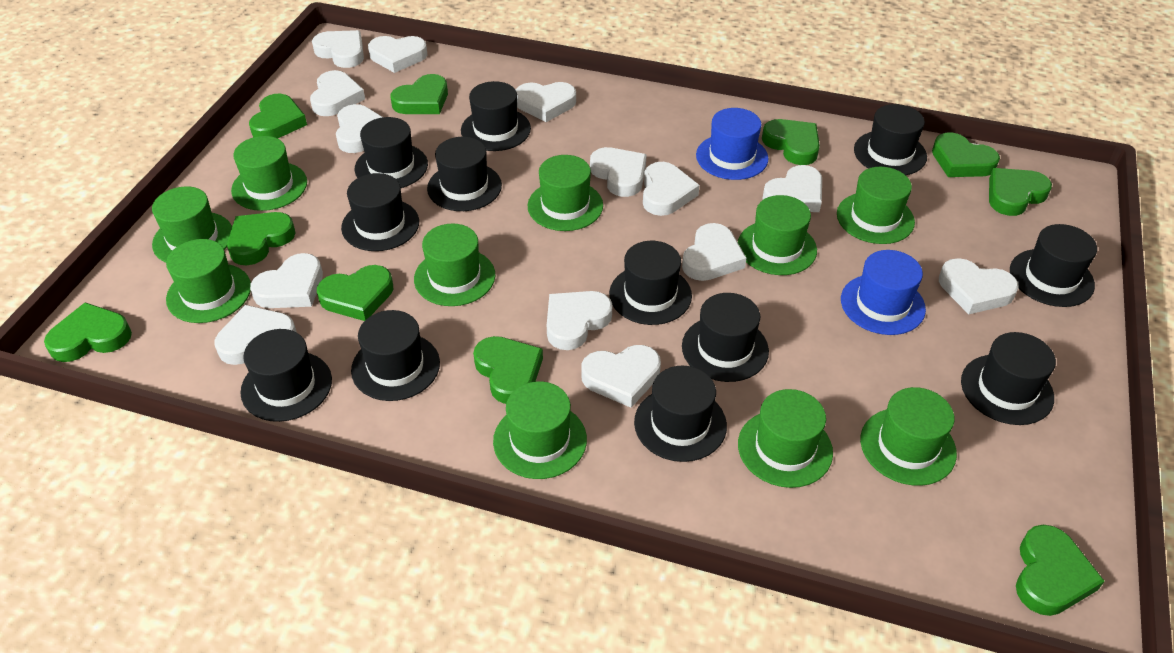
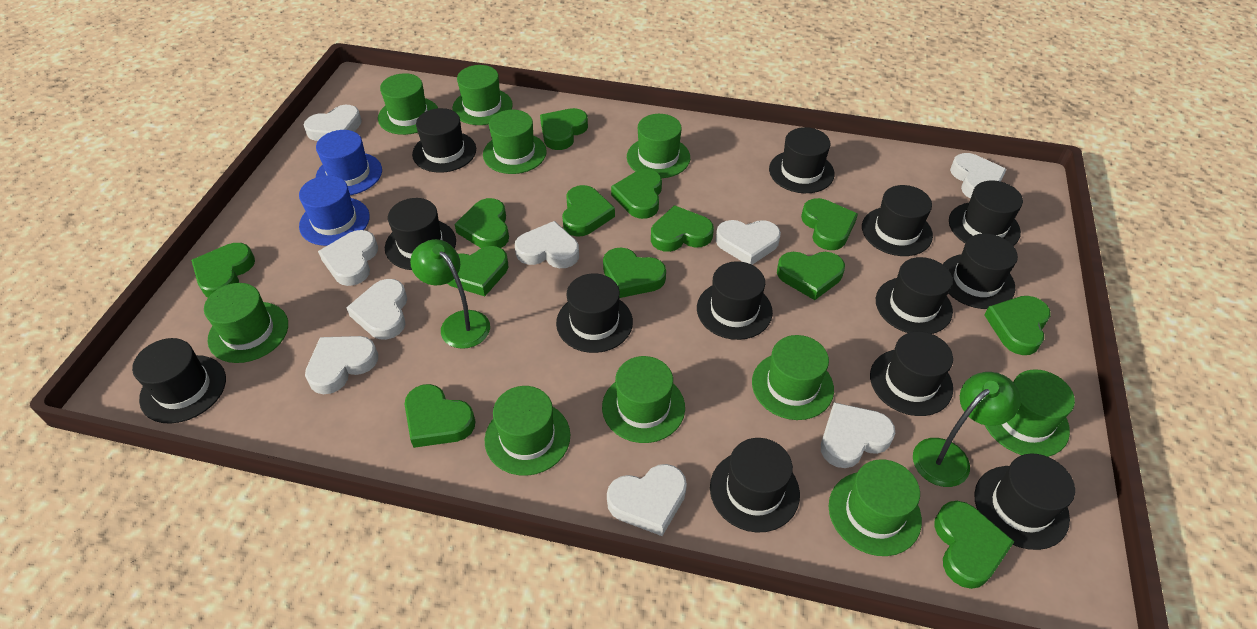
black hat: [240,329,332,422] [341,173,419,251] [351,310,440,401] [355,117,428,188] [427,137,502,211] [461,81,531,151] [609,241,692,325] [634,366,727,462] [682,293,769,382] [854,104,927,175] [961,332,1056,425] [1010,224,1097,307] = 12 -> [132,338,226,424] [385,198,456,270] [412,108,476,173] [556,273,633,353] [697,261,773,340] [710,438,800,533] [769,127,835,193] [862,185,933,256] [870,331,953,416] [876,257,953,334] [943,233,1018,309] [949,180,1023,246] [974,454,1075,550] = 13
green heart: [44,302,132,362] [227,212,296,265] [249,94,307,138] [317,265,393,321] [391,74,448,114] [473,336,543,404] [762,119,820,165] [932,132,1000,177] [989,168,1052,216] [1016,525,1105,616] = 10 -> [191,243,255,297] [405,384,475,448] [447,246,509,296] [455,198,509,248] [540,108,588,150] [562,185,615,237] [603,247,666,298] [611,169,662,219] [651,205,714,252] [777,252,845,300] [801,198,858,250] [934,501,1015,589] [984,296,1051,355] = 13
green lamp: none = 0 -> [410,239,490,349] [913,372,1021,487] = 2
white heart: [215,305,296,365] [250,253,323,308] [310,70,365,116] [312,30,364,68] [336,104,382,153] [368,36,428,73] [516,82,576,122] [547,291,612,350] [581,345,661,408] [590,147,647,197] [643,162,700,216] [682,223,746,281] [762,165,822,212] [939,258,1019,314] = 14 -> [303,105,362,141] [305,336,378,394] [318,230,378,286] [346,279,407,340] [515,221,579,268] [607,464,687,536] [716,220,781,265] [821,402,895,468] [950,153,1007,199] = 9

